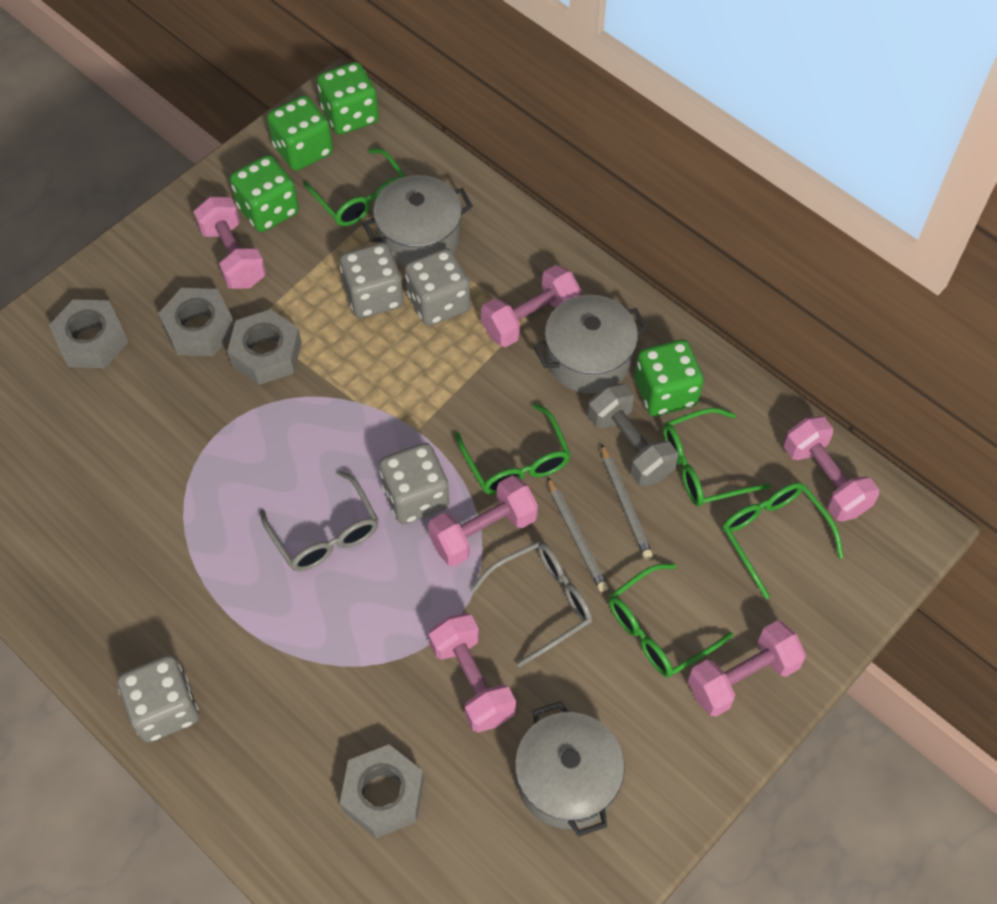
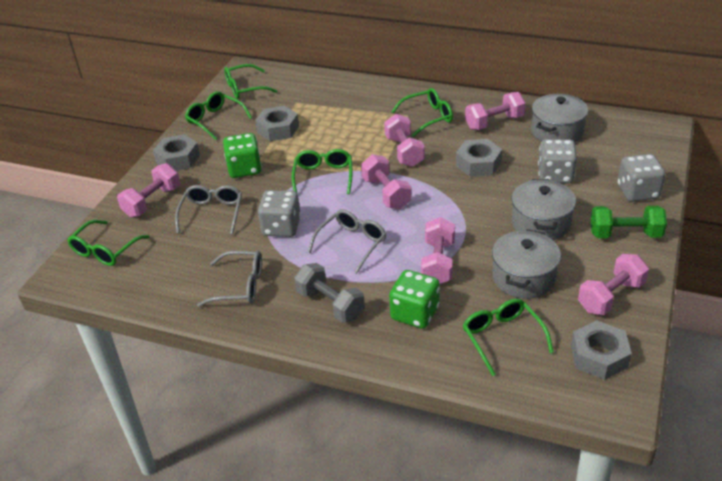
green dice: [230,155,299,232] [267,95,333,171] [317,62,379,135] [634,340,704,416] = 4 -> [223,133,262,178] [389,270,440,329] = 2
green dumbbell: none = 0 -> [591,206,667,238] = 1
green glasses: [303,148,406,226] [455,403,571,495] [609,564,733,678] [663,408,771,506] [722,482,844,599] = 5 -> [67,220,149,266] [185,91,252,140] [224,64,278,99] [292,149,353,194] [391,88,453,137] [463,299,554,376] = 6
grey dice: [117,655,199,742] [340,243,404,318] [379,443,449,524] [404,248,470,326] = 4 -> [258,190,301,237] [538,139,577,184] [617,154,666,202] = 3
grey glasses: [260,470,378,571] [470,541,592,667] = 2 -> [175,185,242,235] [197,251,262,307] [308,209,386,274] = 3
grey pencil: [547,477,608,592] [601,444,653,560] = 2 -> none = 0

